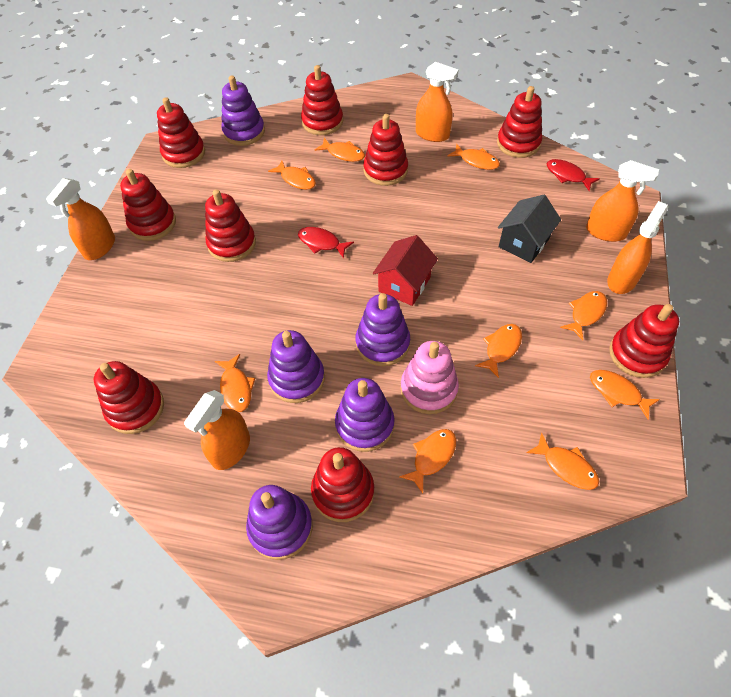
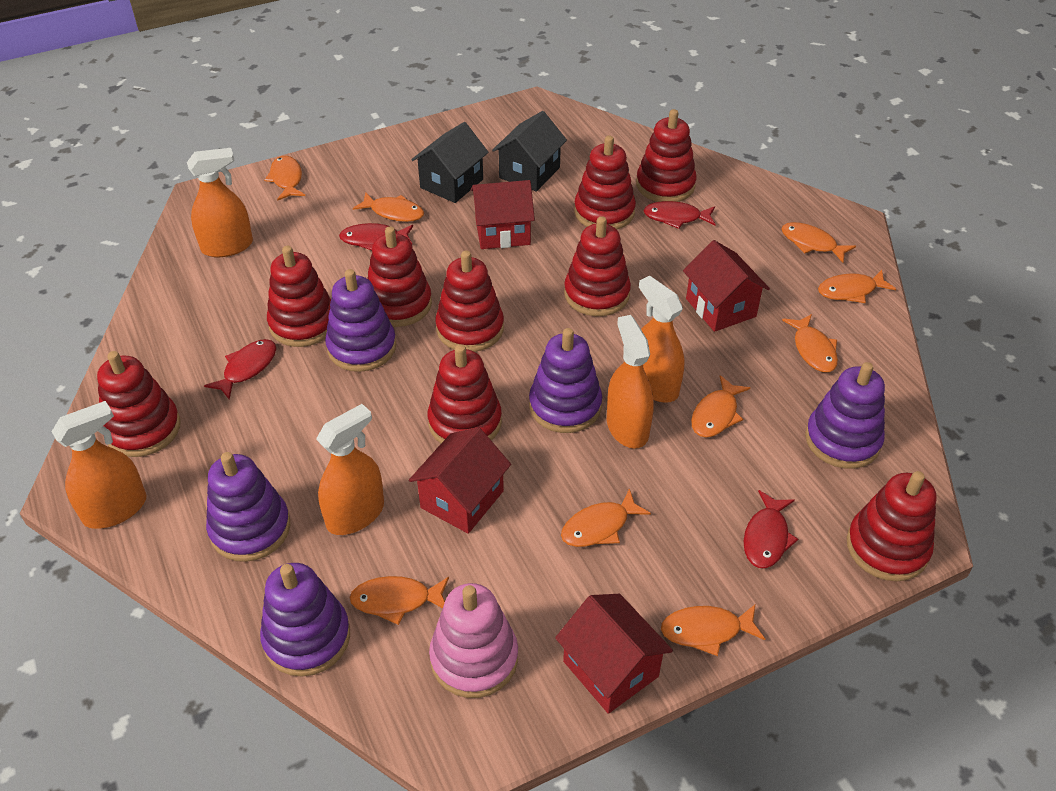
black house: [498,195,561,263] = 1 -> [411,122,489,203] [492,111,567,192] = 2
red fish: [298,227,354,258] [547,159,600,191] = 2 -> [204,339,276,400] [339,223,413,250] [643,201,716,229] [744,490,798,568] = 4
red house: [373,235,438,306] = 1 -> [409,427,511,534] [471,180,535,249] [555,594,673,714] [683,240,770,332] = 4

